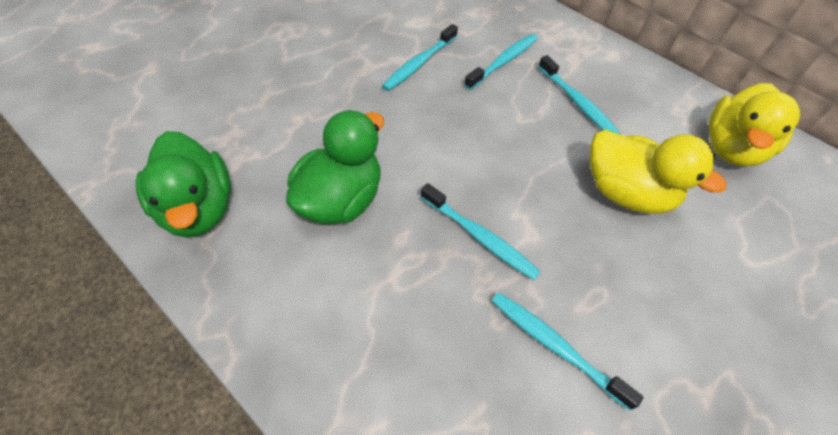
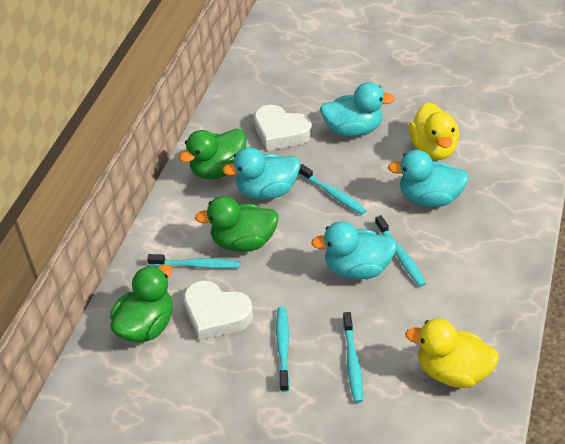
green duck: [136,131,231,238] [286,110,384,224] = 2 -> [110,264,173,342] [179,129,246,179] [195,196,279,252] = 3
turquoise duck: none = 0 -> [222,147,300,200] [311,222,397,279] [320,82,395,137] [388,150,469,207] = 4
white heart: none = 0 -> [184,280,253,341] [254,105,312,151] = 2

